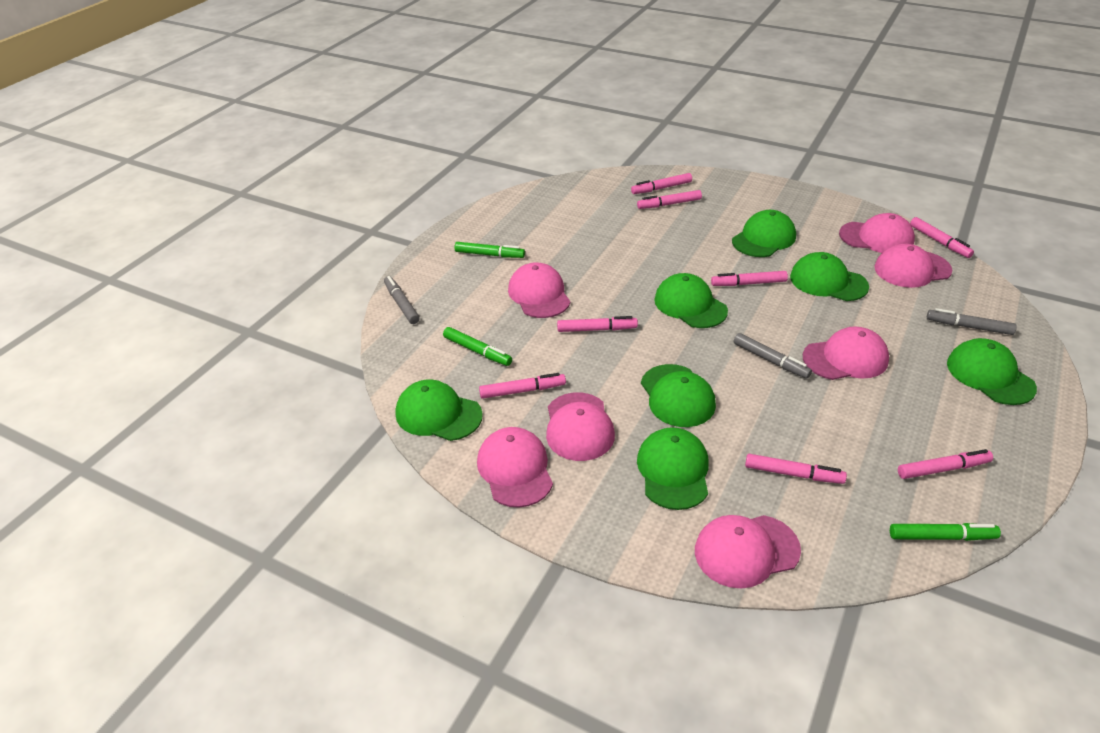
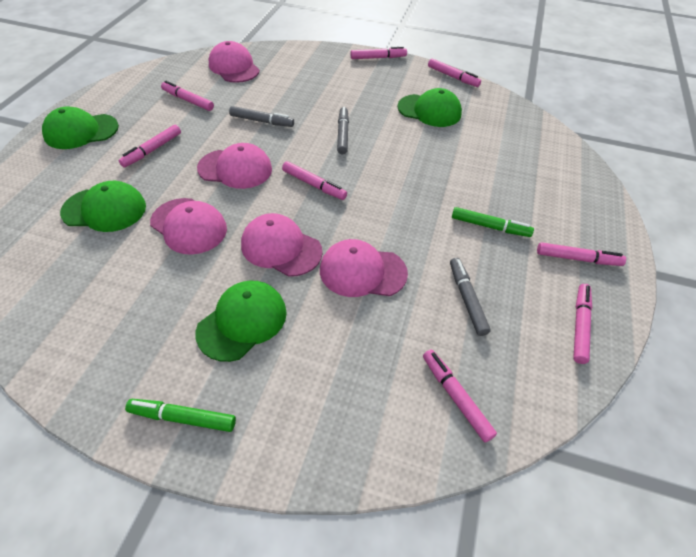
green cap: [396,379,483,441] [637,427,709,510] [641,364,716,427] [654,273,728,328] [732,210,796,257] [790,252,869,301] [947,338,1037,405] = 7 -> [42,106,119,149] [60,181,146,232] [195,280,287,362] [397,88,462,127] = 4
green marker: [443,327,512,366] [454,242,525,258] [890,523,1001,541] = 3 -> [125,399,236,432] [452,207,534,237] = 2
pink cap: [477,427,553,508] [508,262,570,318] [546,392,615,461] [695,515,801,589] [803,327,889,380] [839,213,915,253] [874,244,952,288] = 7 -> [150,198,227,255] [197,143,272,189] [209,41,260,83] [241,213,323,277] [320,239,408,297] = 5

